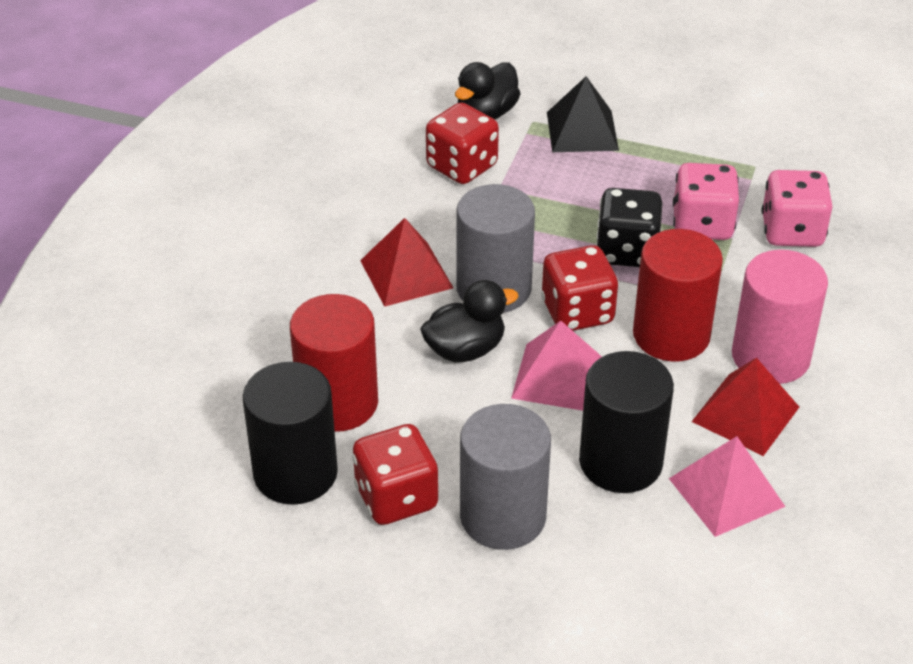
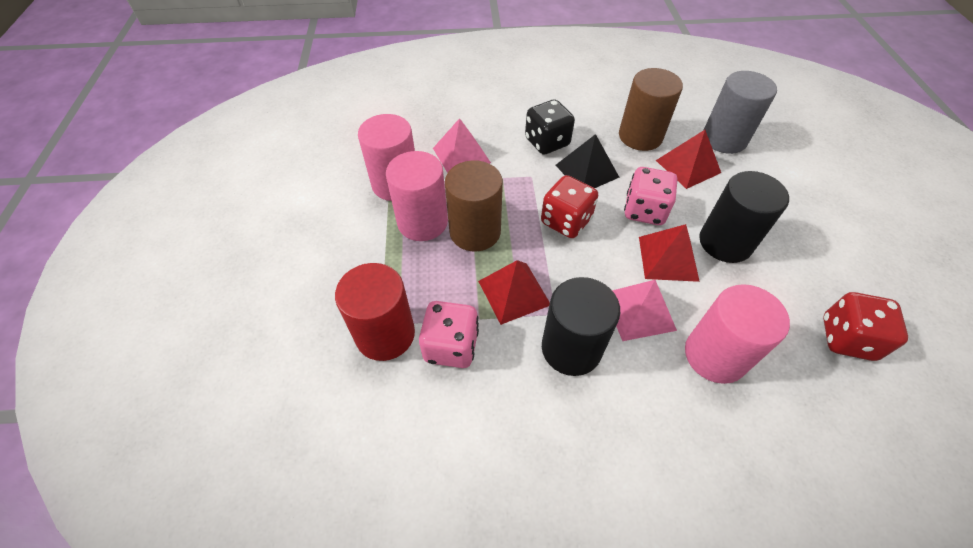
black duck: [420,280,519,362] [455,62,520,119] = 2 -> none = 0
brown cylinder: none = 0 -> [445,160,503,251] [619,68,683,151] = 2
grey cylinder: [457,184,535,313] [460,404,551,550] = 2 -> [704,71,777,154] = 1
pink cylinder: [732,250,828,384] = 1 -> [358,114,415,201] [386,151,448,241] [685,284,790,384] = 3
red cylinder: [290,294,378,432] [633,229,723,361] = 2 -> [335,263,415,361] = 1
red dice: [352,424,439,525] [426,102,499,184] [541,245,619,331] = 3 -> [541,175,598,238] [823,292,908,361] = 2
red pyramid: [360,218,453,307] [691,358,799,456] = 2 -> [478,260,550,325] [639,224,700,282] [656,130,721,189] = 3

